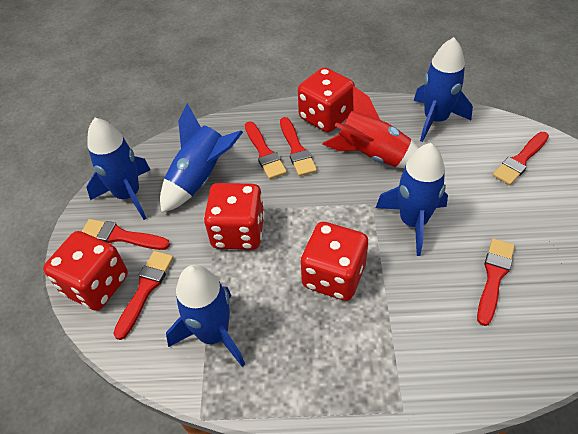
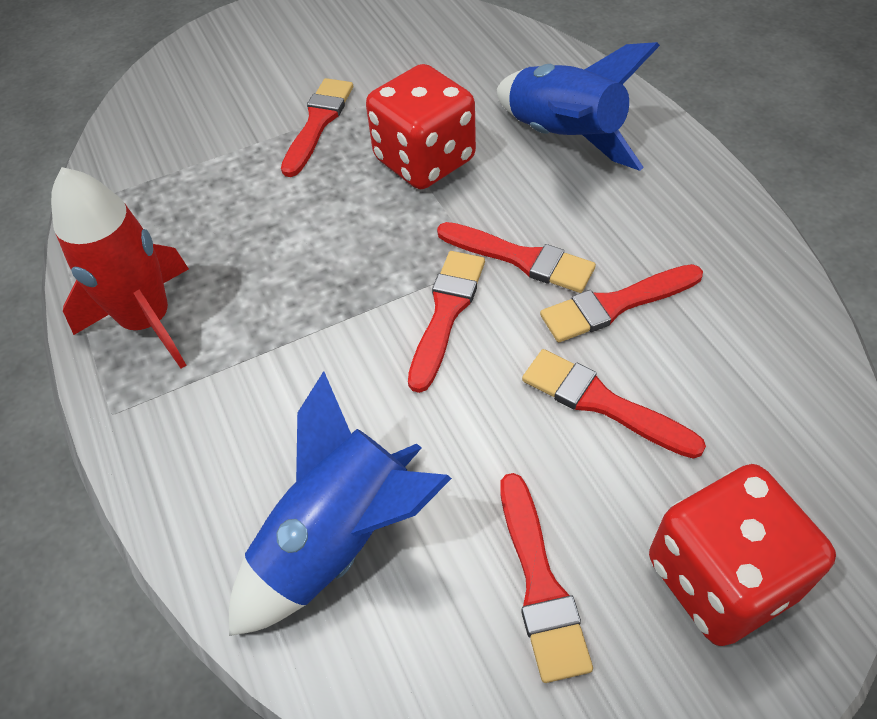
blue rocket: [86,118,151,220] [160,103,243,213] [166,265,245,367] [376,143,448,256] [414,37,473,142] = 5 -> [229,371,452,636] [497,42,660,171] = 2
red dice: [43,231,128,311] [204,183,265,250] [298,67,355,132] [301,222,368,301] = 4 -> [366,64,476,189] [649,464,836,646] = 2

